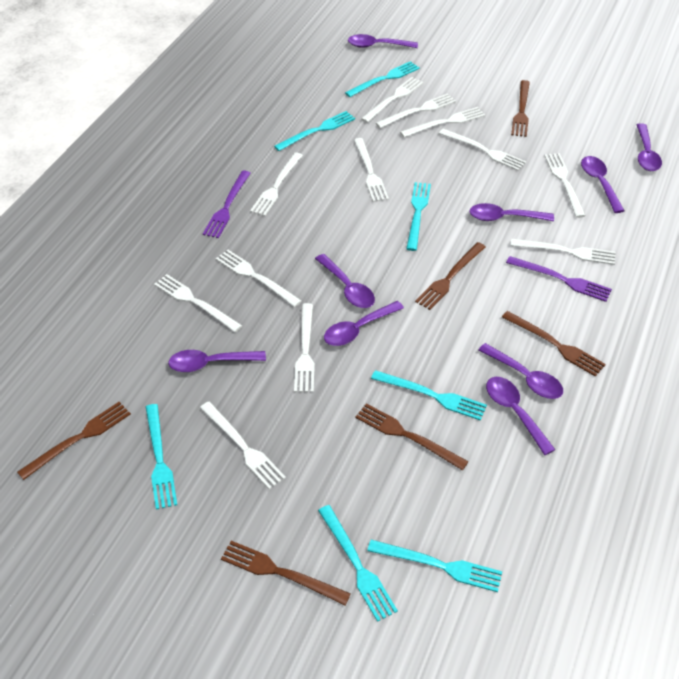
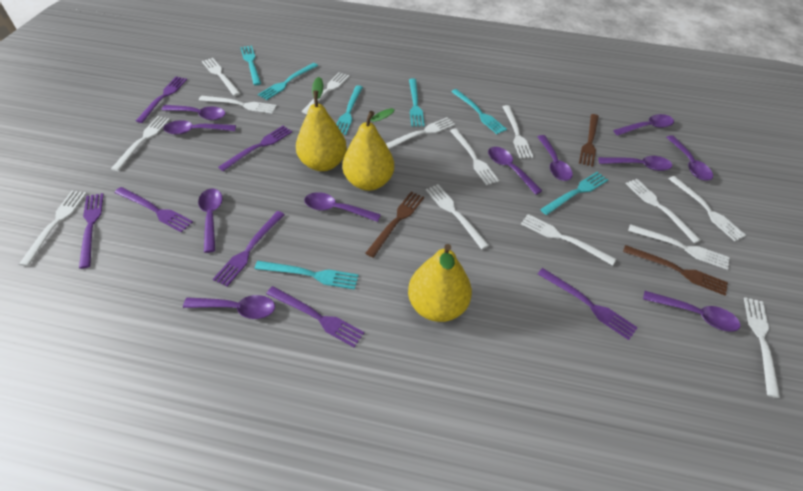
brown fork: [17,402,131,480] [221,541,351,605] [355,403,469,470] [415,242,485,310] [502,311,606,377] [511,80,530,137] = 6 -> [365,192,424,258] [579,114,599,167] [623,245,728,295] = 3
purple fork: [203,171,251,238] [506,256,612,302] = 2 -> [79,193,104,269] [115,187,193,233] [136,77,187,123] [213,211,285,287] [218,126,292,171] [266,286,365,347] [538,268,638,340] = 7
purple spoon: [168,350,266,372] [315,254,375,308] [324,301,404,346] [348,34,418,48] [469,203,554,221] [478,343,563,399] [486,377,556,455] [581,156,625,213] [637,123,662,171] = 9 -> [162,105,226,120] [163,120,236,135] [183,295,275,319] [198,189,223,253] [304,192,381,222] [488,147,542,195] [537,135,573,181] [598,156,672,171] [613,114,674,136] [643,291,741,332] [666,135,713,181] = 11
white fork: [154,274,242,332] [200,402,286,489] [216,250,302,307] [250,152,303,216] [294,303,315,392] [354,138,389,202] [361,77,424,123] [376,93,456,128] [400,107,485,137] [439,129,526,171] [510,239,616,265] [544,153,585,218] = 12 -> [19,191,87,266] [111,116,170,171] [199,96,277,114] [202,58,240,96] [301,72,349,114] [386,117,455,149] [426,184,489,249] [450,128,499,185] [503,105,533,159] [521,214,616,266] [626,179,701,243] [628,224,729,270] [668,176,746,241] [744,297,780,398] = 14
yellow pear: none = 0 -> [296,77,347,171] [342,108,395,191] [408,244,472,322] = 3

